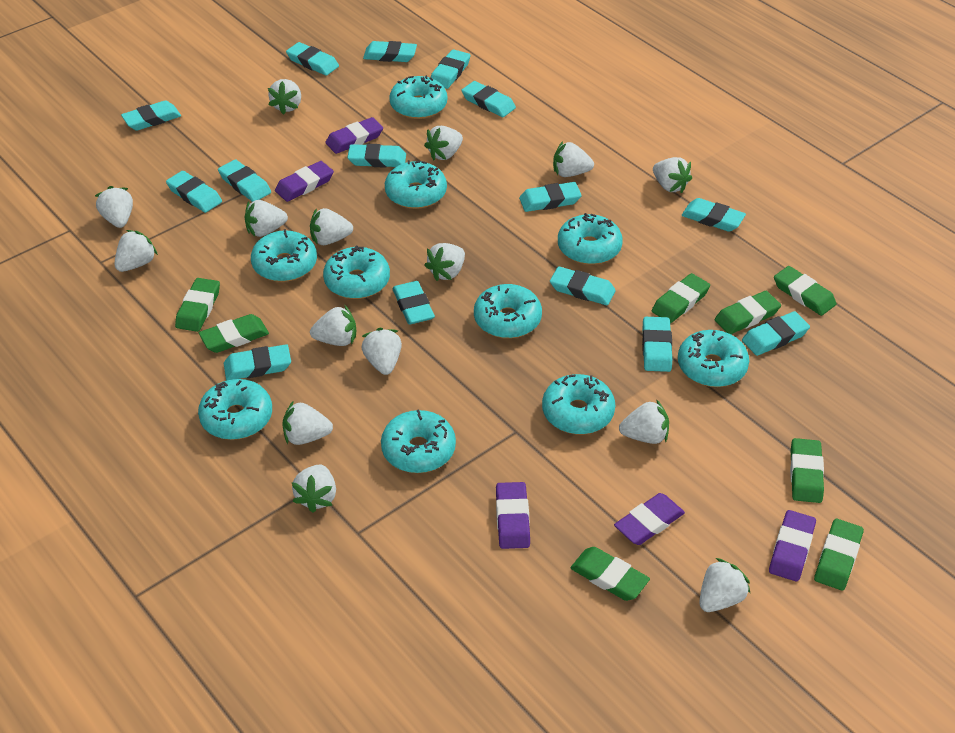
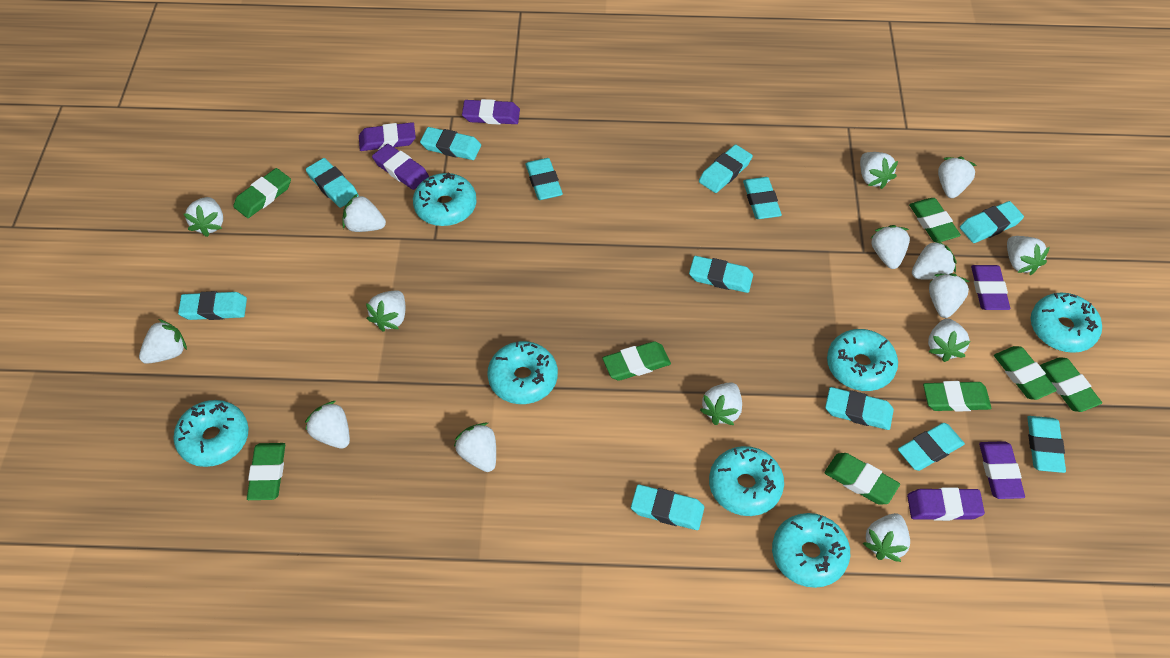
purple eraser: [275,161,334,202] [325,117,383,154] [496,482,530,549] [614,493,685,545] [769,510,816,581] = 5 -> [359,122,416,151] [372,144,429,190] [462,99,520,125] [907,487,985,521] [971,265,1010,310] [979,441,1025,499] = 6
turquoise donut: [198,379,272,440] [251,229,317,282] [323,245,390,299] [381,409,456,473] [385,160,447,209] [389,75,447,119] [474,284,542,338] [542,374,615,434] [558,213,623,265] [678,330,749,387] = 10 -> [173,400,249,467] [413,172,477,226] [487,341,558,404] [709,446,784,516] [772,513,850,588] [827,329,898,391] [1031,293,1102,353] = 7
turquoise eraser: [121,100,181,131] [166,171,222,213] [218,159,271,202] [224,344,291,380] [286,42,339,76] [347,144,406,168] [363,41,417,62] [392,281,435,324] [431,49,470,89] [461,81,516,117] [519,182,582,212] [550,267,616,305] [642,317,672,372] [682,198,746,232] [742,311,810,356] = 15 -> [178,291,247,320] [306,158,359,208] [420,127,481,160] [526,158,563,200] [631,484,704,530] [689,256,753,293] [699,144,753,193] [743,177,782,219] [825,387,894,430] [898,423,965,471] [960,201,1024,243] [1027,416,1066,473] = 12

